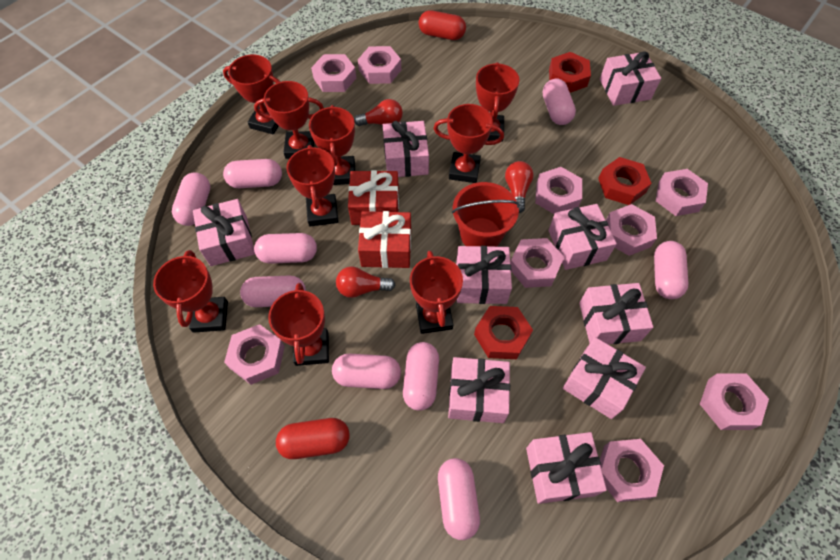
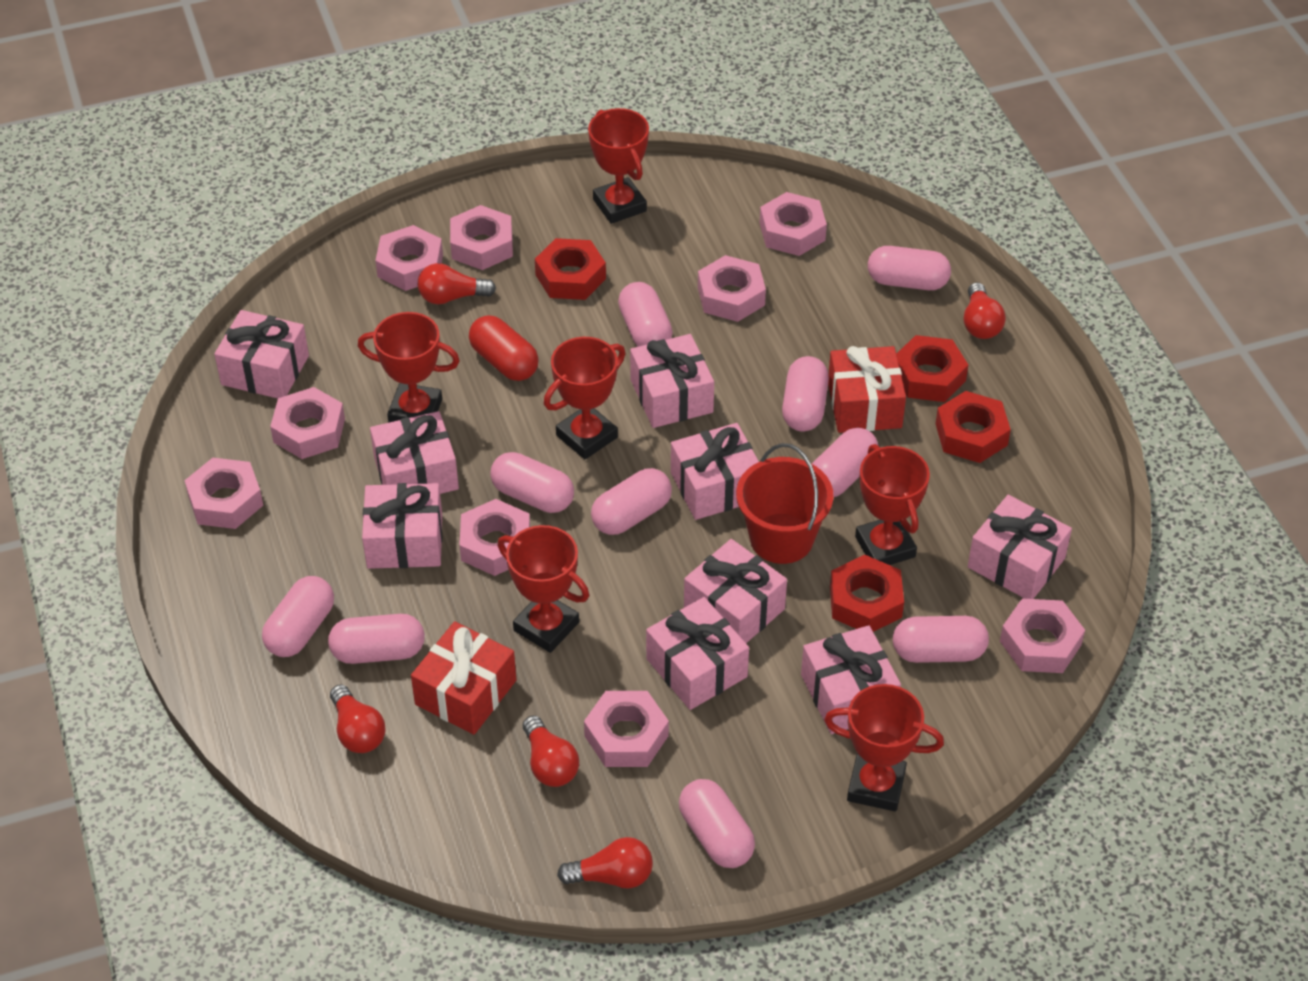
pink capsule: [172,172,210,226] [223,159,282,188] [240,276,306,307] [254,233,317,264] [332,354,401,389] [403,342,439,411] [438,458,480,540] [543,79,576,125] [654,241,688,299] = 9 -> [262,576,334,657] [328,614,425,664] [490,452,574,513] [591,468,672,535] [618,282,673,347] [679,779,755,868] [782,356,829,432] [812,428,878,497] [868,246,951,290] [893,616,989,663] = 10
red capsule: [276,418,350,459] [419,10,466,40] = 2 -> [469,315,539,381] = 1
red light bulb: [336,267,395,298] [354,99,403,126] [505,161,534,213] = 3 -> [330,684,386,753] [418,263,496,304] [523,715,579,787] [557,837,653,889] [964,282,1006,339] = 5
red nut: [474,306,533,359] [549,52,591,93] [598,157,652,205] = 3 -> [535,238,606,300] [830,555,904,632] [896,335,968,402] [936,391,1011,463] = 4
red trophy: [153,250,228,333] [223,55,280,135] [254,81,324,159] [268,283,329,366] [286,145,339,227] [309,105,355,185] [410,251,463,334] [433,104,504,183] [476,62,519,142] = 9 -> [358,312,460,423] [498,525,589,653] [544,337,625,459] [588,108,649,224] [824,684,944,811] [855,444,930,565] = 6

